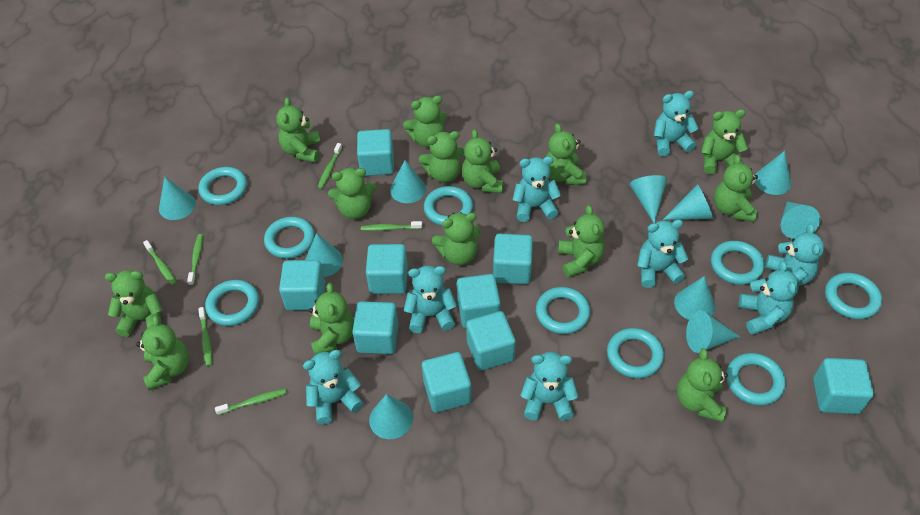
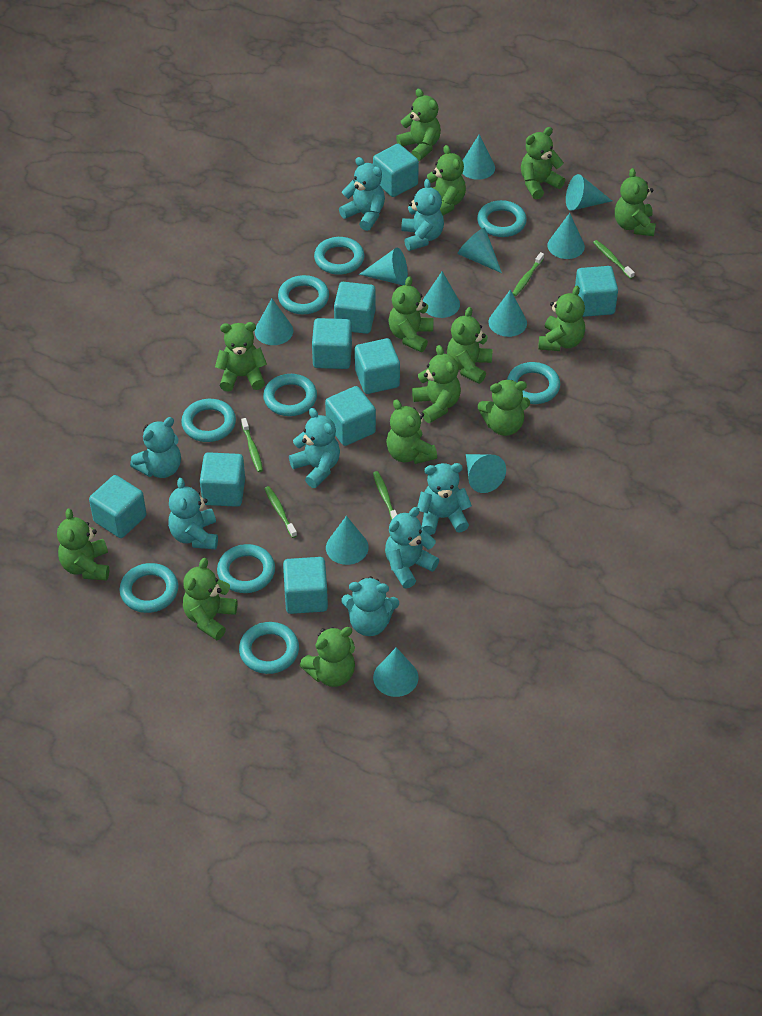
green toothbrush: [143,240,177,286] [187,234,203,286] [198,307,212,366] [215,388,287,415] [318,143,342,189] [361,221,422,231] = 6 -> [241,418,263,472] [264,486,297,538] [373,471,397,520] [513,252,544,296] [593,240,635,279] = 5
turquoise cone: [159,177,196,220] [305,233,343,277] [369,394,413,439] [390,160,426,203] [630,175,667,223] [663,184,713,220] [674,276,715,320] [686,311,740,353] [755,151,791,195] [781,202,820,239] = 10 -> [255,298,293,345] [326,516,369,565] [359,248,408,285] [373,647,418,697] [423,271,460,318] [458,227,502,273] [462,134,495,180] [466,454,506,493] [488,290,527,337] [547,213,585,259] [566,174,612,211] = 11

